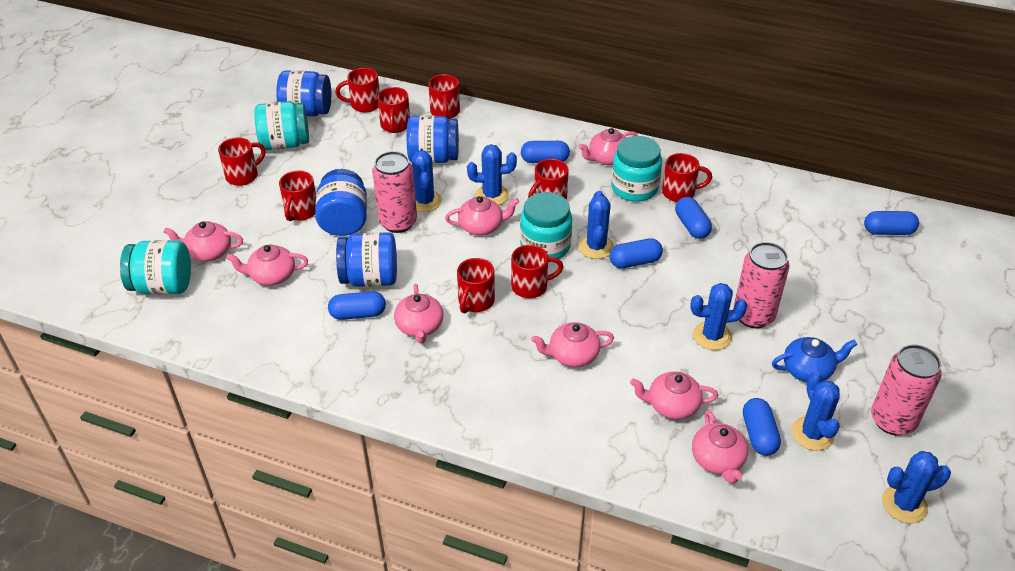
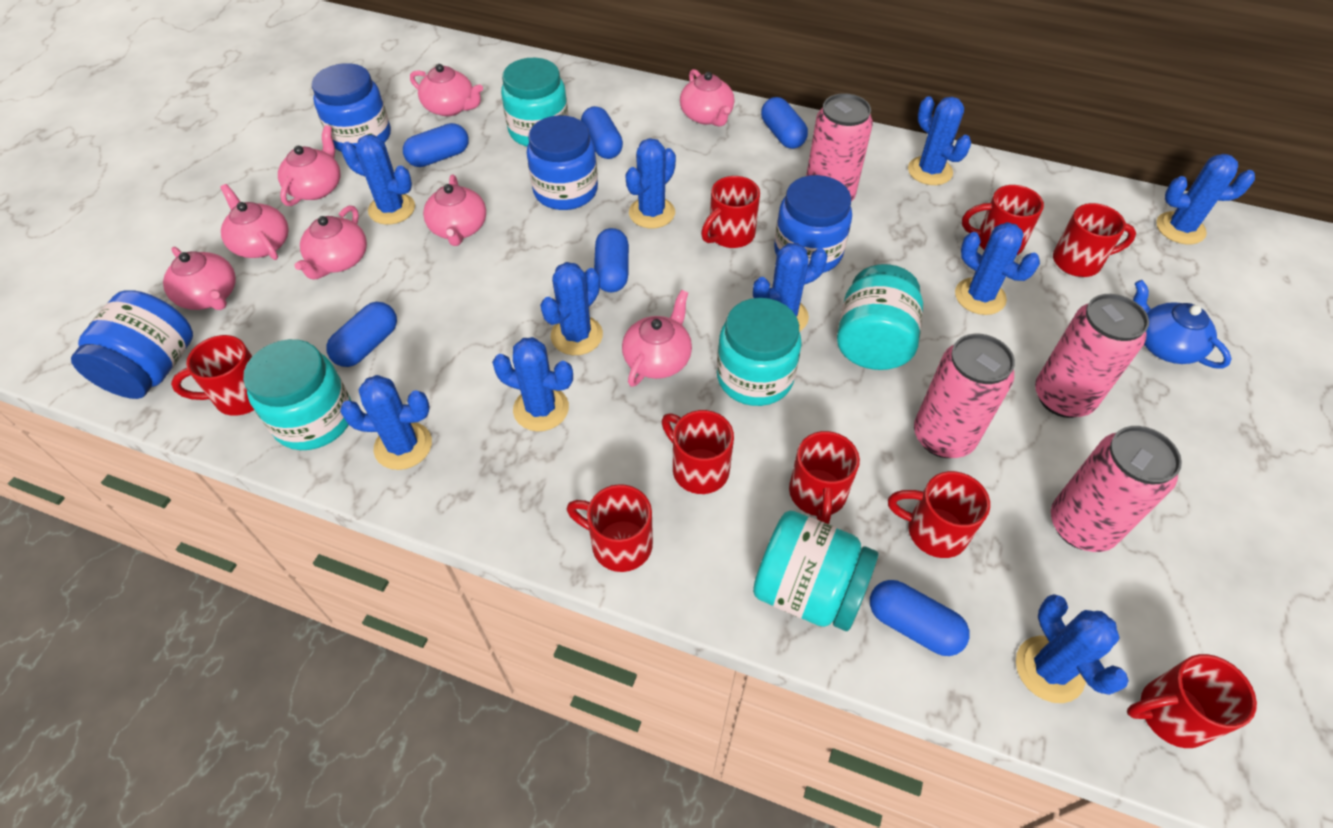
blue cactus: [412,150,442,212] [467,144,517,205] [579,191,614,259] [690,283,747,350] [792,372,840,451] [882,451,951,523] = 6 -> [340,375,432,470] [341,135,415,225] [492,337,573,431] [540,262,603,355] [625,138,676,228] [753,243,828,332] [908,96,971,185] [955,222,1040,315] [1016,594,1129,703] [1156,154,1255,244] = 10
pink can: [372,151,417,233] [733,242,790,328] [871,345,942,436] = 3 -> [806,93,873,202] [914,334,1015,458] [1035,294,1149,418] [1051,426,1182,552] = 4
turquoise jar: [120,240,191,294] [254,101,309,150] [520,192,572,259] [611,136,662,202] = 4 -> [243,339,351,450] [501,58,569,147] [717,298,802,406] [753,511,878,631] [837,264,923,370] = 5

